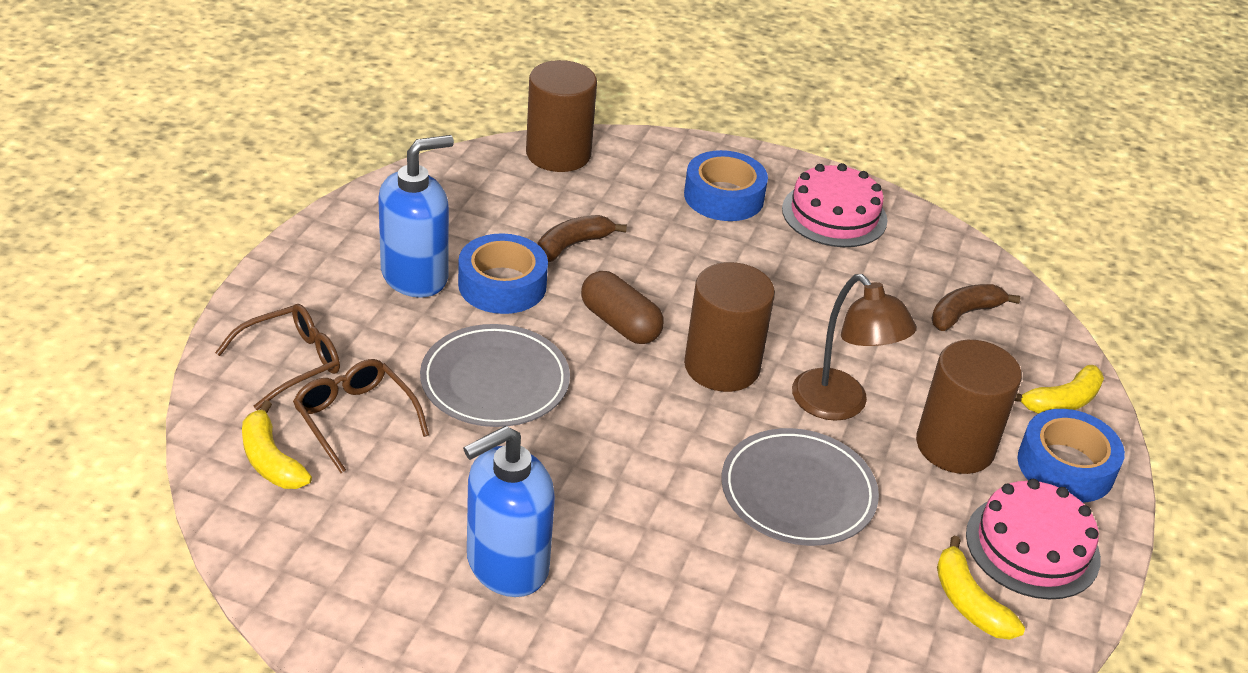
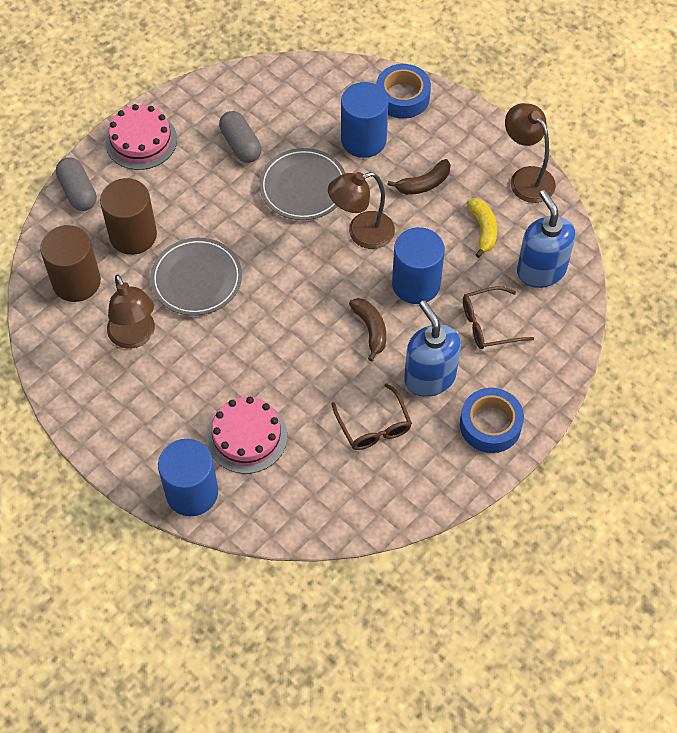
blue cylinder: none = 0 -> [158,439,218,516] [341,82,388,158] [392,227,445,304] = 3
blue tape: [458,233,548,314] [684,150,768,221] [1018,409,1125,502] = 3 -> [377,64,431,119] [460,388,524,453] = 2
brown capsule: [581,271,664,344] = 1 -> none = 0
brown cylinder: [526,60,597,172] [684,262,775,392] [916,340,1022,474] = 3 -> [40,225,101,302] [100,178,157,255] = 2
brown lamp: [792,274,917,421] = 1 -> [107,274,155,349] [328,172,395,249] [505,103,556,203] = 3
grey capsule: none = 0 -> [56,157,97,211] [219,111,261,163] = 2
yellow banana: [242,400,312,489] [937,536,1025,640] [1014,365,1104,414] = 3 -> [467,198,497,258] = 1

